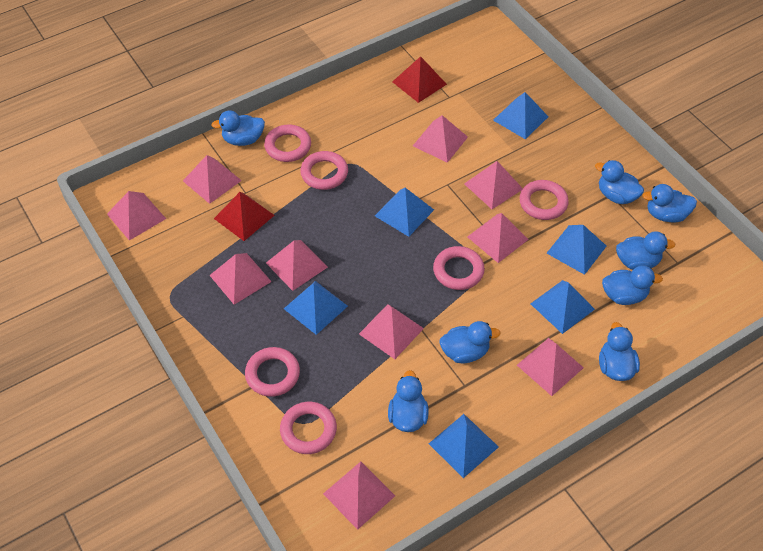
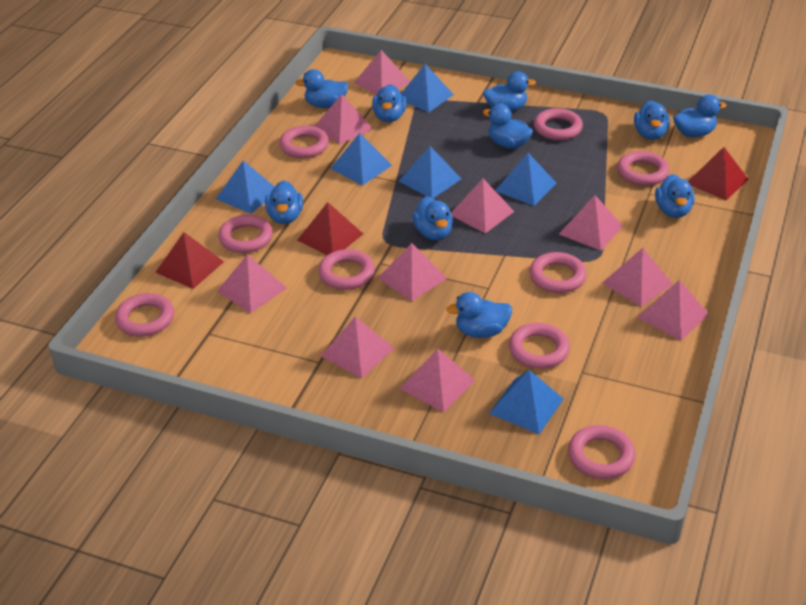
blue duck: [212,110,265,146] [388,370,429,432] [439,321,501,363] [595,160,644,204] [599,322,640,381] [602,265,663,305] [616,231,675,270] [642,184,697,223] = 8 -> [265,180,303,224] [295,69,349,108] [372,84,406,122] [412,196,453,240] [446,292,512,338] [483,71,536,112] [483,104,533,149] [634,100,670,140] [655,174,695,218] [673,95,727,138] = 10
pink ring: [245,347,300,397] [264,125,311,162] [280,402,337,454] [300,151,348,190] [433,246,485,290] [519,180,569,220] = 6 -> [115,293,174,337] [218,215,273,253] [279,125,329,158] [318,249,375,290] [509,323,570,369] [529,252,587,293] [534,108,583,140] [568,425,635,479] [617,151,669,186] = 9
red pyramid: [214,192,275,241] [392,56,447,103] = 2 -> [155,232,224,289] [297,202,363,255] [688,147,749,200] = 3

